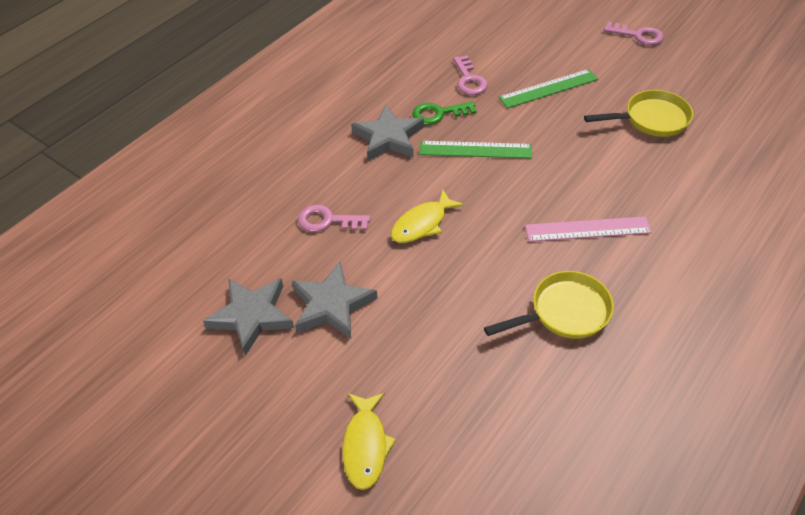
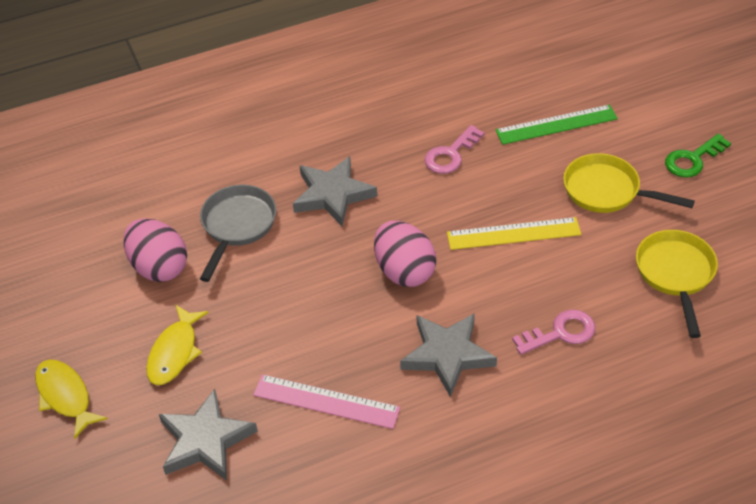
green ruler: [420,141,532,159] [499,69,598,108] = 2 -> [495,105,618,145] = 1
grey pan: none = 0 -> [200,185,276,282] = 1
pink egg: none = 0 -> [123,218,187,282] [374,221,436,287] = 2
pink key: [298,205,370,232] [453,55,488,95] [604,22,664,45] = 3 -> [424,125,485,174] [512,309,595,355] = 2
yellow ruler: none = 0 -> [447,217,581,250] = 1

